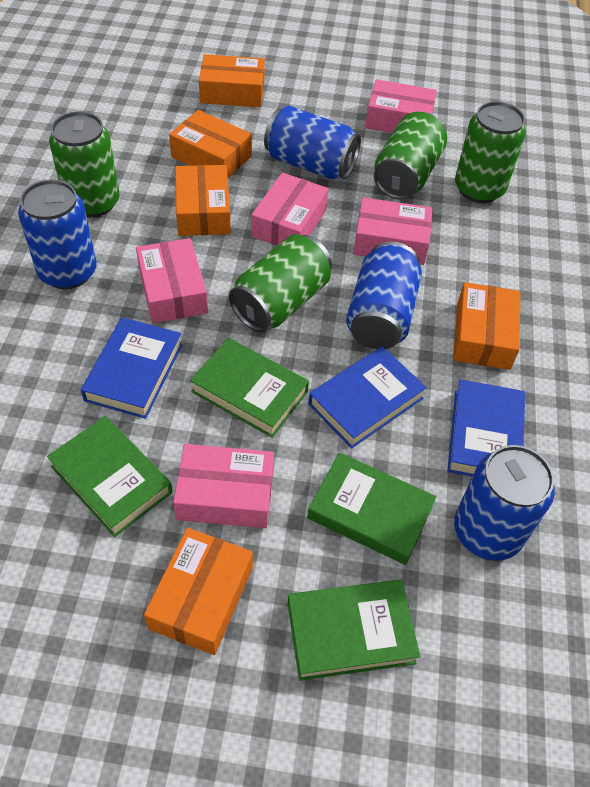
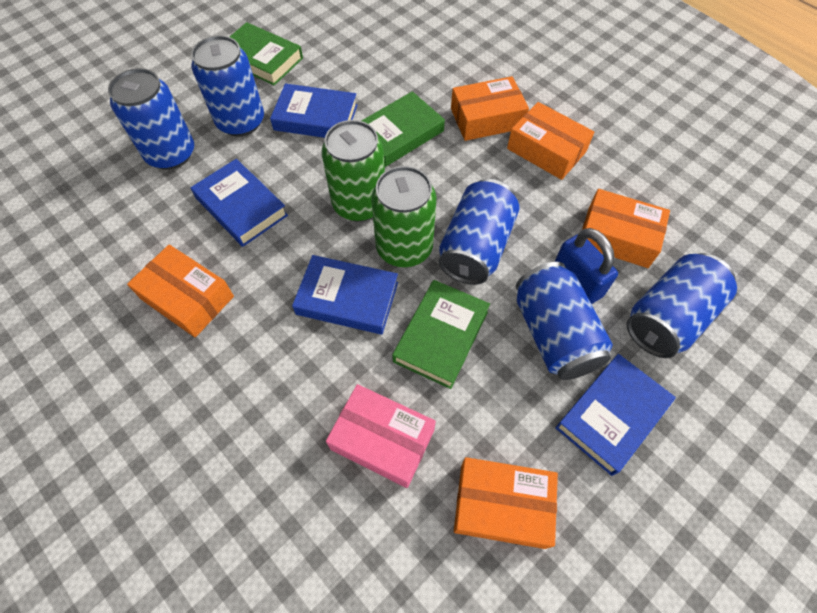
blue book: [81,317,182,419] [308,346,427,449] [447,379,525,476] = 3 -> [191,159,288,247] [270,83,357,138] [292,255,398,335] [555,354,676,476] = 4
blue can: [18,180,97,289] [264,105,361,179] [346,242,422,349] [454,445,555,561] = 4 -> [108,68,194,170] [191,35,264,137] [439,179,519,285] [516,262,613,380] [627,253,737,358] = 5
blue padlock: none = 0 -> [555,228,618,304] = 1
green book: [47,416,172,537] [190,338,309,438] [287,579,420,681] [307,453,436,565] = 4 -> [230,22,303,86] [361,91,445,167] [392,280,490,389] = 3
green can: [49,111,119,218] [229,234,332,332] [374,112,447,200] [455,101,526,203] = 4 -> [322,120,385,222] [371,166,437,267] = 2
pink box: [136,238,208,323] [173,444,274,528] [251,172,328,246] [353,197,433,265] [365,79,437,133] = 5 -> [326,384,436,488] = 1

